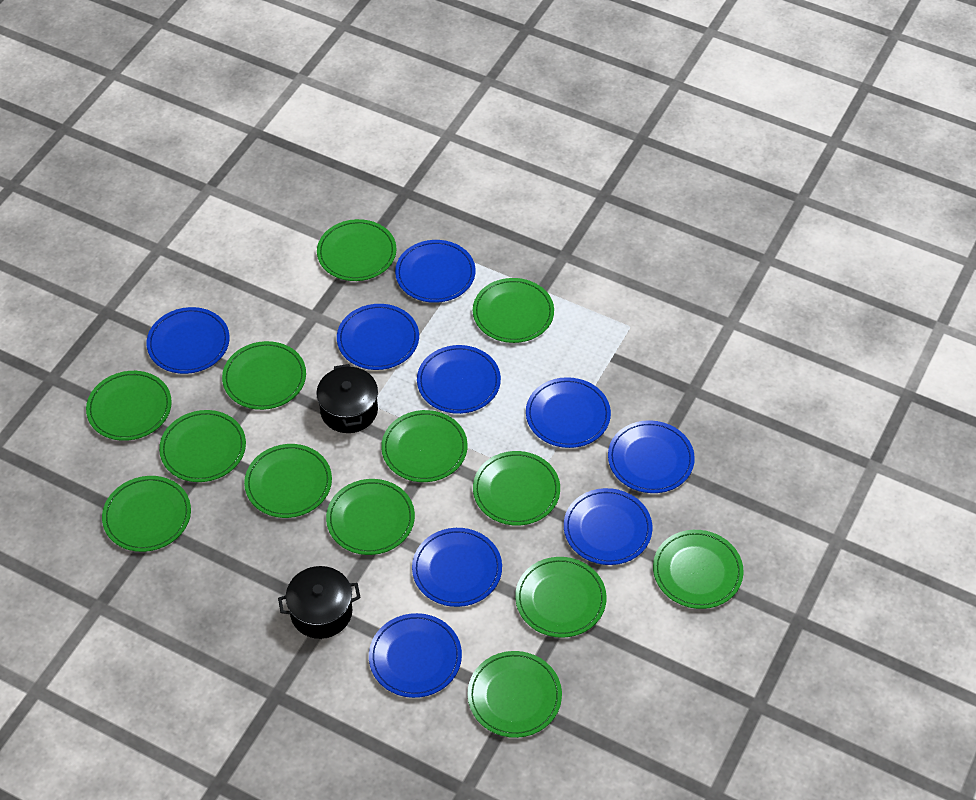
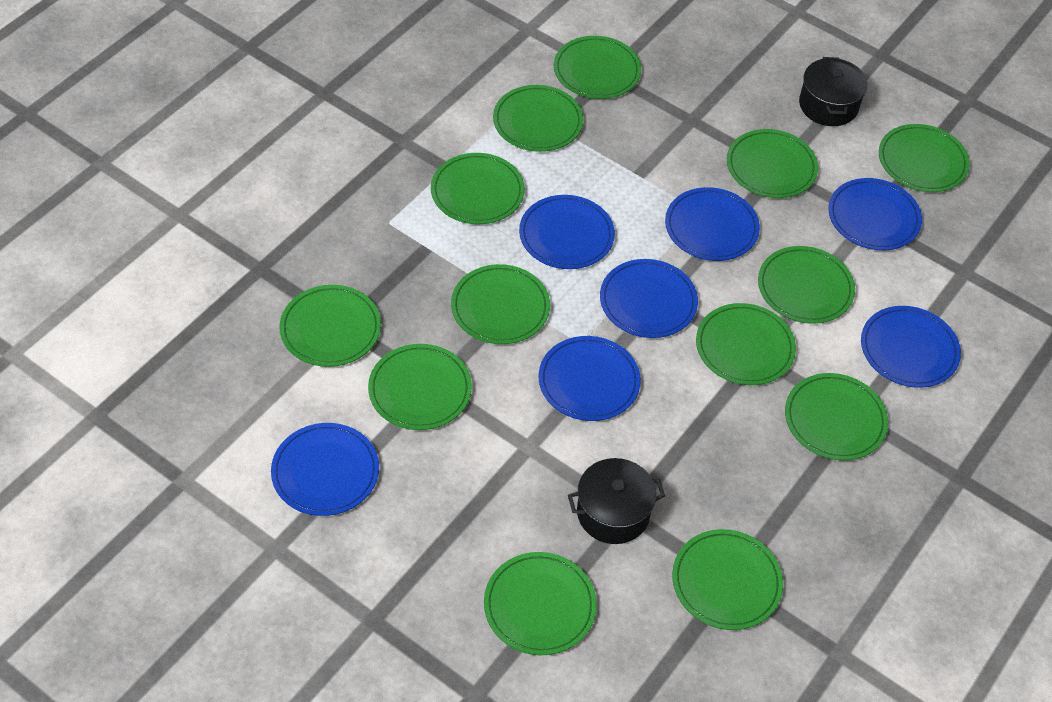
blue plate: [146,307,230,374] [337,304,419,370] [369,613,462,698] [395,240,476,303] [412,528,502,607] [417,345,501,414] [526,377,611,448] [564,488,652,565] [608,420,695,493] = 9 -> [271,423,379,516] [519,195,615,269] [538,336,641,421] [600,259,698,338] [665,187,760,261] [828,178,922,250] [861,306,961,388] = 7

